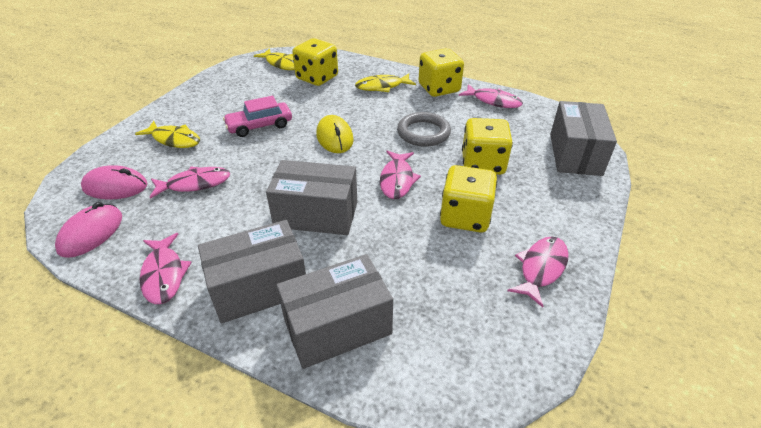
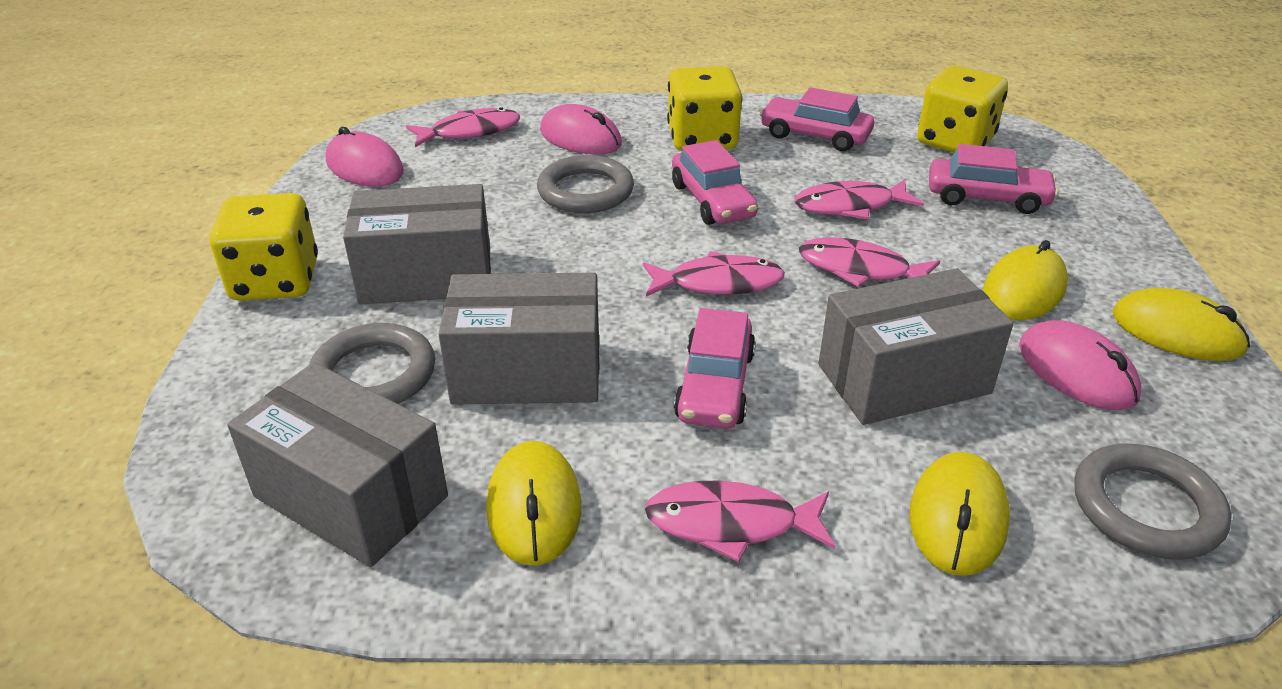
grey ring: [397,112,451,147] = 1 -> [309,323,435,404] [537,155,634,213] [1074,444,1231,560] = 3
pink car: [223,96,292,137] = 1 -> [672,140,758,225] [674,308,756,429] [760,87,874,151] [929,144,1059,214] = 4
pink mouse: [55,202,122,258] [81,165,148,199] = 2 -> [325,127,404,187] [540,104,622,155] [1019,320,1141,410] = 3
yellow dice: [292,38,338,86] [419,48,464,97] [440,165,497,233] [462,118,513,175] = 4 -> [210,193,318,301] [667,66,742,151] [917,66,1008,152] = 3
yellow fish: [135,121,200,148] [254,48,295,70] [355,73,416,92] = 3 -> none = 0
yellow mouse: [316,115,353,153] = 1 -> [486,441,581,566] [909,452,1010,576] [983,240,1068,320] [1113,288,1250,361] = 4

